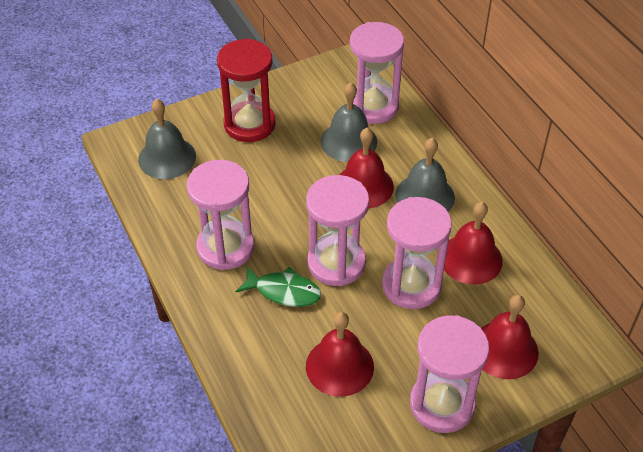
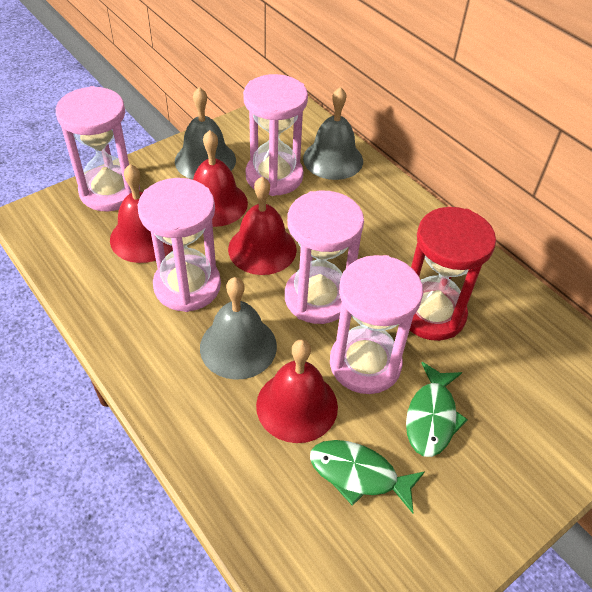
green fish: [236,266,321,307] = 1 -> [310,440,425,513] [406,362,468,457] = 2

